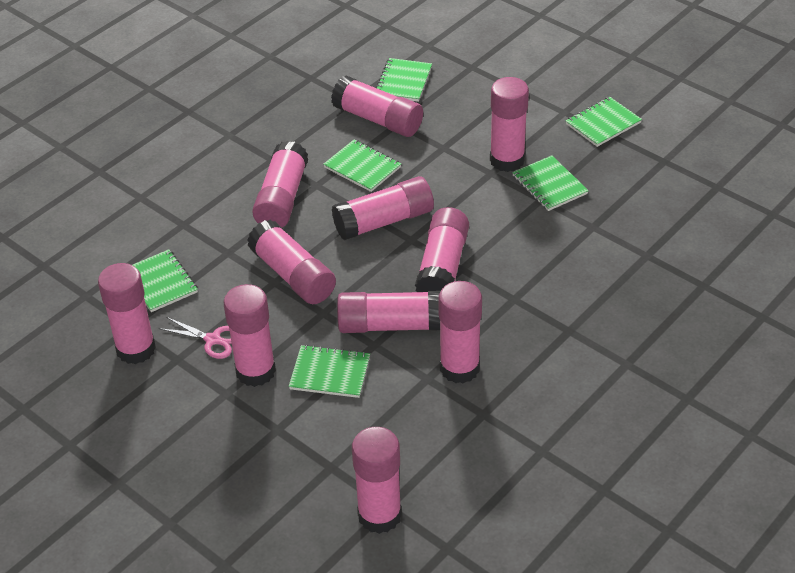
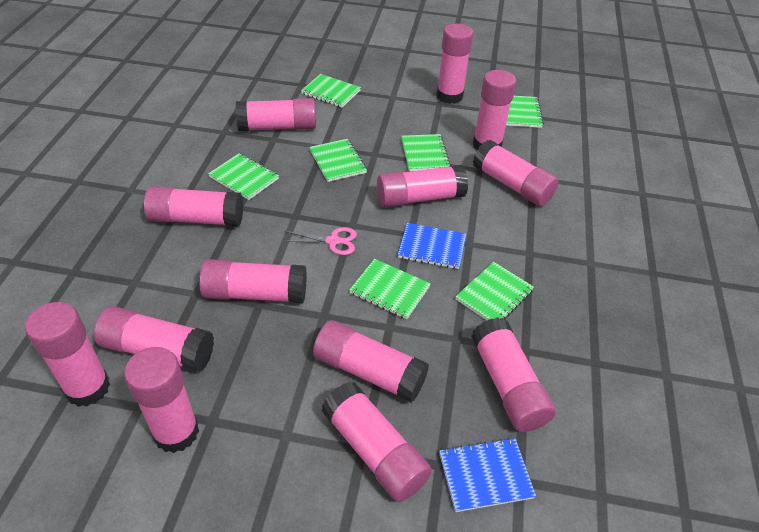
blue notebook: none = 0 -> [398,223,466,269] [439,438,536,512] = 2
green notebook: [133,249,198,312] [289,345,370,398] [323,140,401,192] [376,58,432,102] [512,155,589,211] [566,97,642,147] = 6 -> [208,153,279,200] [301,74,361,108] [309,139,367,182] [349,259,431,320] [401,134,451,171] [455,262,534,321] [506,96,544,128] = 7
pink glue stick: [98,263,156,364] [224,284,276,387] [247,219,336,304] [252,141,308,228] [331,76,423,137] [332,176,434,241] [337,291,440,333] [352,427,402,534] [415,207,469,292] [438,281,482,384] [490,77,529,172] = 11 -> [25,302,110,407] [94,306,214,372] [124,347,199,453] [144,186,243,227] [199,259,307,304] [236,98,316,131] [313,320,429,403] [321,382,432,502] [377,165,468,208] [436,24,473,104] [471,317,556,432] [473,70,516,151] [473,140,559,206] = 13

